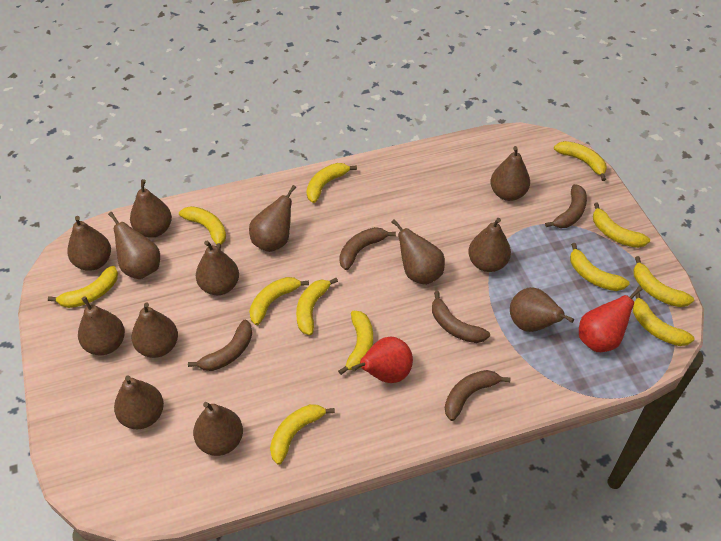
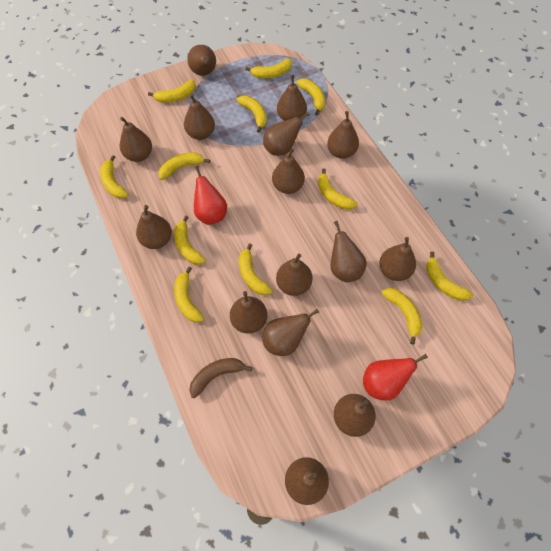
brown banana: [188,320,252,371] [339,227,396,270] [432,291,490,343] [445,370,510,421] [545,184,587,228] = 5 -> [189,358,253,398] = 1
brown pear: [67,216,111,271] [78,296,125,355] [108,212,160,279] [114,375,164,429] [130,179,172,238] [132,303,178,358] [193,402,243,456] [196,241,239,295] [249,185,296,252] [391,219,445,285] [468,218,511,272] [490,146,530,201] [510,287,574,332] = 13 -> [120,117,152,162] [136,205,172,249] [184,94,215,140] [187,45,216,76] [230,291,267,334] [263,112,310,156] [263,309,319,356] [272,148,305,194] [276,254,313,296] [277,75,307,121] [285,457,329,505] [327,111,359,159] [331,221,367,282] [334,394,376,437] [379,237,416,281] = 15

